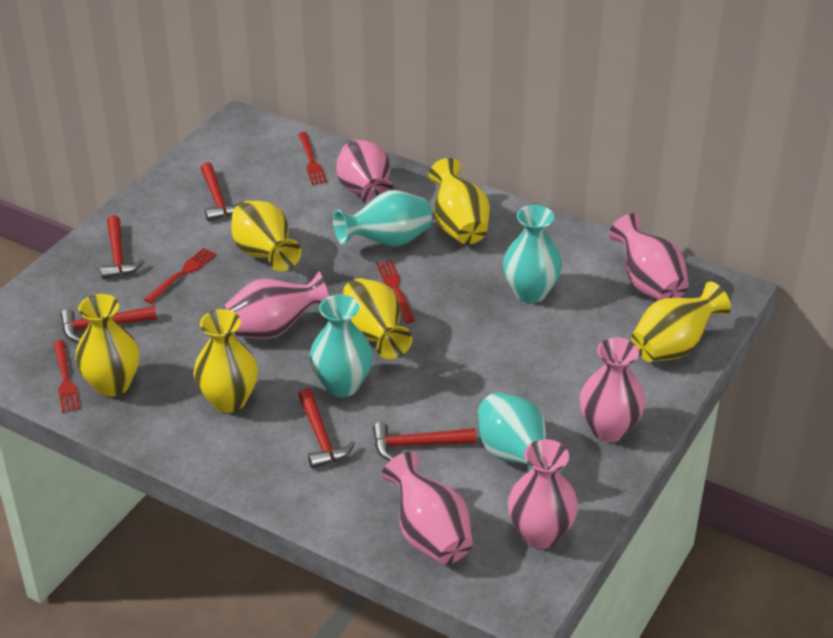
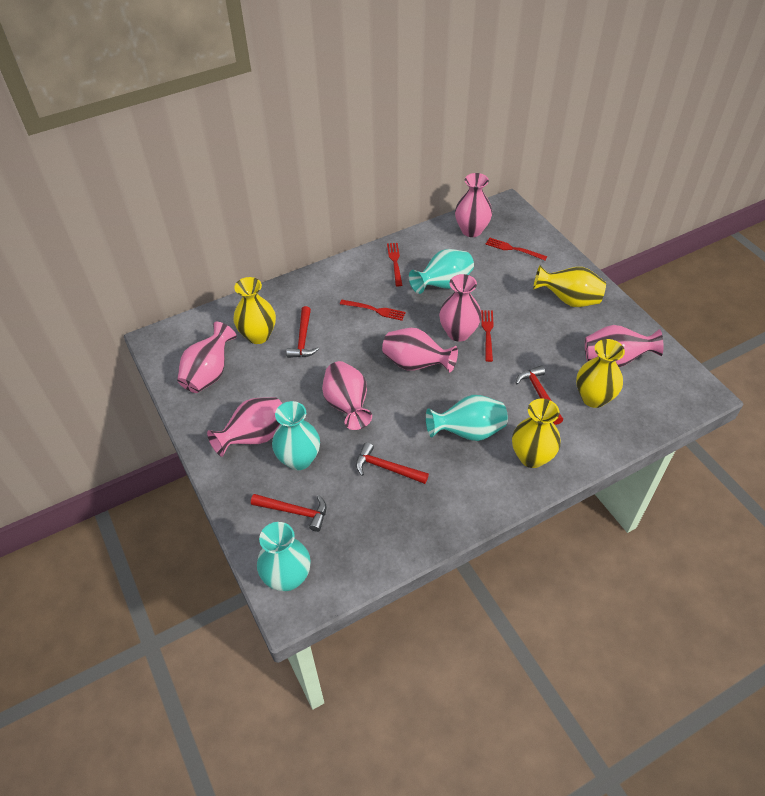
pink vase: [225,272,329,339] [336,140,395,205] [382,452,473,565] [508,439,578,549] [580,337,645,442] [609,213,689,300] = 6 -> [177,322,237,393] [207,397,282,457] [322,361,372,430] [382,328,458,373] [439,274,482,342] [455,173,492,237] [585,325,664,367] = 7
red hammer: [60,306,157,342] [100,215,144,279] [200,162,244,221] [298,388,355,468] [373,422,476,461] = 5 -> [251,494,326,532] [286,306,319,358] [356,442,429,484] [516,365,563,425] = 4
yellow vase: [75,294,139,397] [194,309,258,413] [231,201,301,272] [342,278,412,359] [429,158,490,244] [631,282,731,362] = 6 -> [233,277,276,344] [512,399,561,468] [533,265,606,307] [576,339,625,408] = 4

